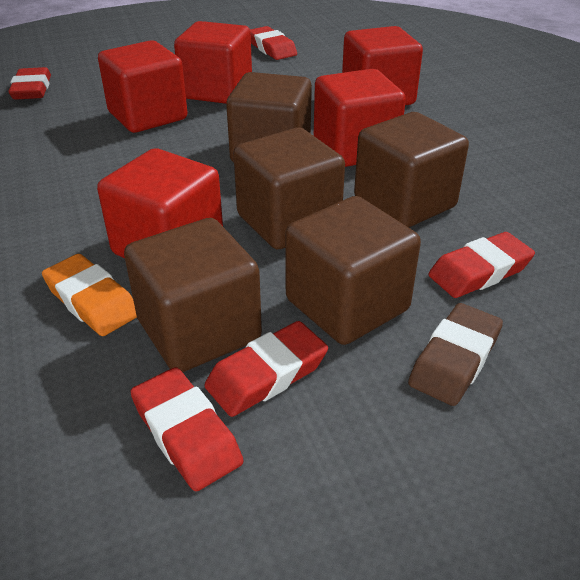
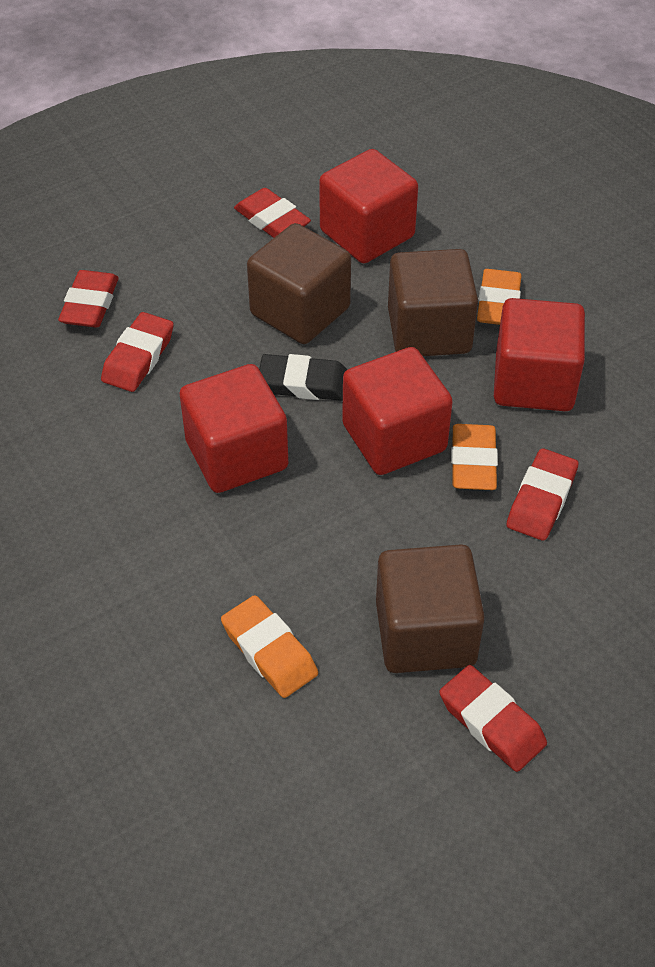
black eraser: none = 0 -> [259,354,347,401] = 1
brown cube: [124,218,262,372] [226,72,312,162] [233,128,345,249] [285,196,421,345] [354,112,469,227] = 5 -> [247,223,351,344] [376,544,485,673] [388,249,478,356] = 3
brown eraser: [408,303,503,406] = 1 -> none = 0
orange eraser: [42,254,137,336] = 1 -> [221,595,318,698] [451,424,498,490] [477,269,522,325] = 3
red cube: [97,148,223,258] [98,40,188,133] [174,21,252,104] [314,69,406,167] [342,26,423,105] = 5 -> [180,364,288,493] [319,149,418,263] [342,347,453,475] [494,298,585,411] = 4

